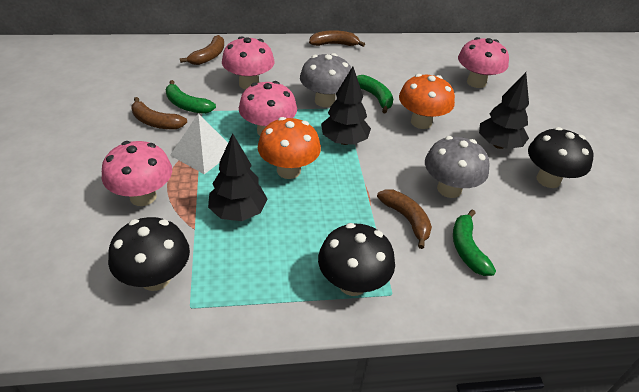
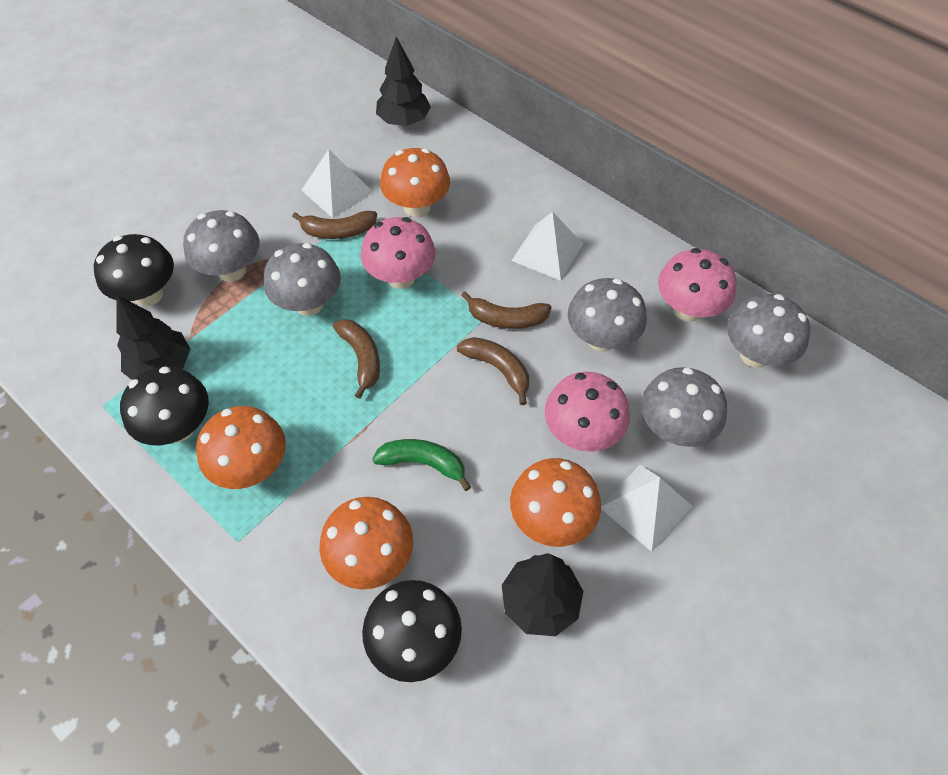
green banana: [166,80,216,114] [357,75,393,113] [453,209,496,276] = 3 -> [372,439,471,491] = 1
grey mushroom: [300,53,351,107] [425,136,490,198] = 2 -> [183,210,259,282] [264,243,341,316] [568,278,647,352] [641,367,727,447] [727,294,810,368] = 5
orange mushroom: [258,117,321,179] [399,74,455,129] = 2 -> [196,406,286,489] [320,497,413,590] [380,148,450,218] [510,458,601,547] = 4
pink mushroom: [102,141,172,206] [222,36,274,89] [239,81,297,136] [458,37,509,88] = 4 -> [361,217,435,289] [545,372,630,452] [658,248,737,322] = 3
white pyramid: [170,113,228,174] = 1 -> [301,149,373,218] [512,212,583,281] [601,465,692,552] = 3

